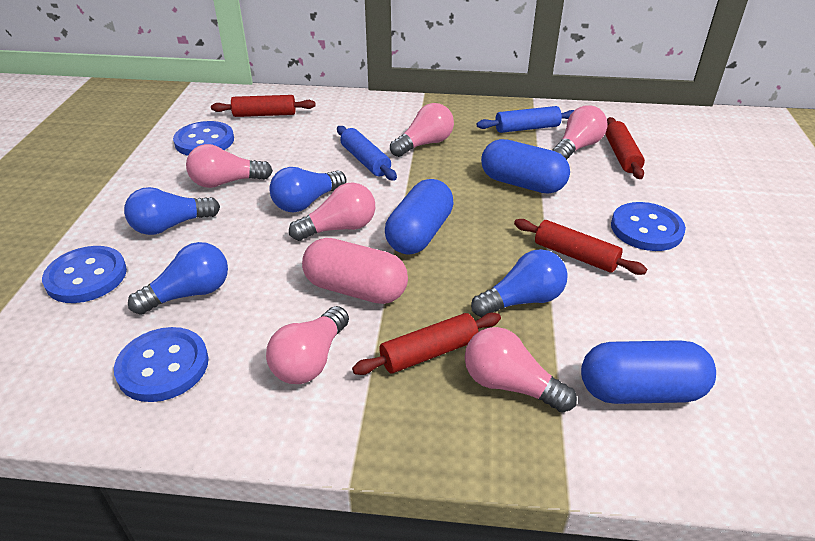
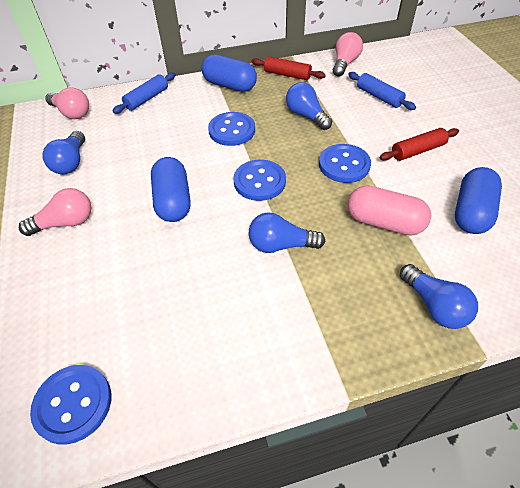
pink light bulb: [186,144,273,188] [266,306,349,384] [289,182,375,241] [390,103,454,157] [465,327,577,413] [552,105,607,160] = 6 -> [19,188,91,236] [45,87,89,119] [333,32,363,77] = 3
red rolling pin: [211,95,316,117] [352,313,501,375] [514,219,647,275] [605,117,645,179] = 4 -> [251,56,326,80] [380,128,459,161] = 2

